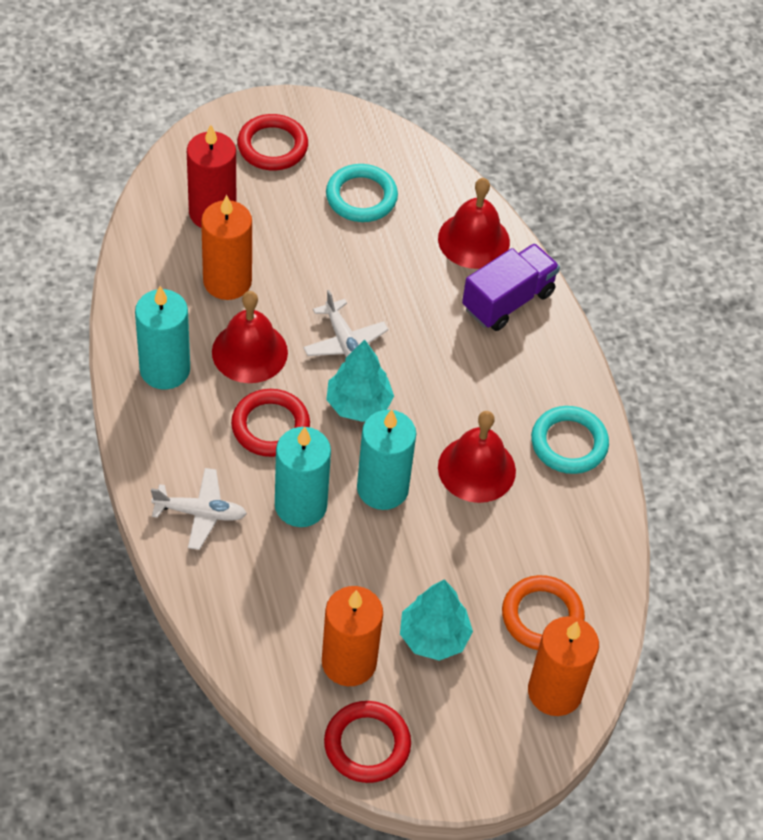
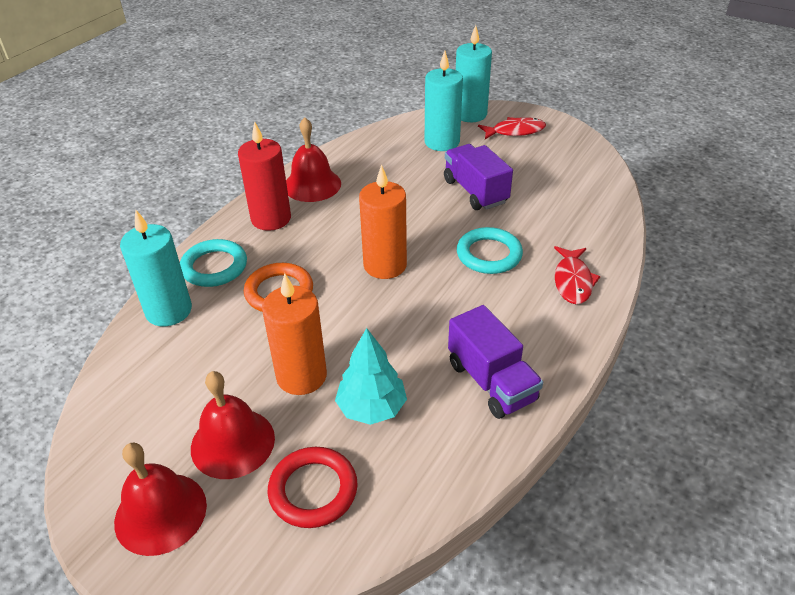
orange candle: [201,195,252,300] [322,586,383,686] [528,616,599,716] = 3 -> [262,273,327,395] [359,164,407,279] = 2
purple truck: [462,243,560,331] = 1 -> [444,144,513,210] [448,305,543,419] = 2
red fish: none = 0 -> [478,117,546,139] [554,246,600,304] = 2
red ring: [231,389,310,457] [237,114,308,171] [324,701,411,783] = 3 -> [268,447,358,528] = 1
turquoise tree: [326,339,394,422] [400,579,473,661] = 2 -> [335,328,407,425] = 1
white plane: [151,468,247,550] [303,290,388,357] = 2 -> none = 0

